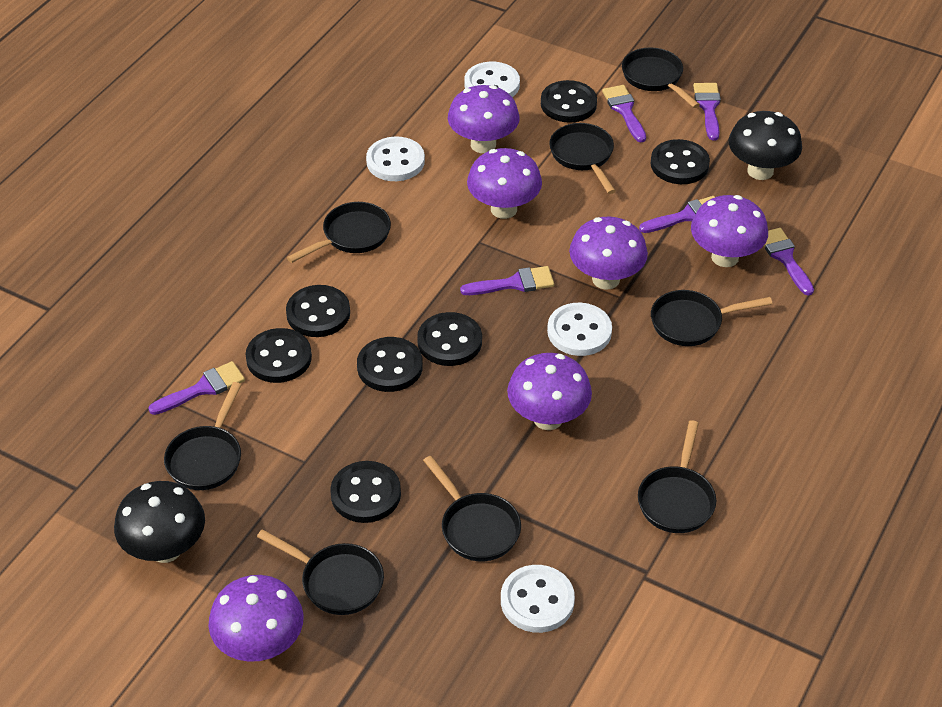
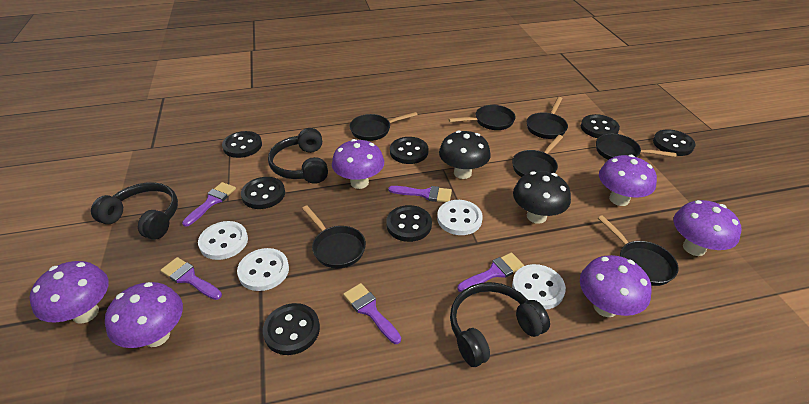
black headphones: none = 0 -> [91,182,178,240] [268,128,328,184] [450,282,550,367] = 3
black pan: [164,382,241,490] [257,529,384,615] [287,202,391,263] [423,456,521,561] [549,123,616,194] [622,48,700,108] [638,420,716,533] [651,290,772,346] = 8 -> [302,206,366,268] [349,112,417,141] [449,105,516,130] [512,135,563,177] [527,97,568,139] [596,134,676,160] [598,215,679,286] = 7
purple brush: [148,361,245,415] [460,266,554,295] [602,85,646,142] [639,196,715,233] [693,83,721,141] [764,228,814,296] = 6 -> [160,257,222,300] [182,182,236,227] [343,283,401,344] [388,186,452,202] [457,253,524,292] = 5

